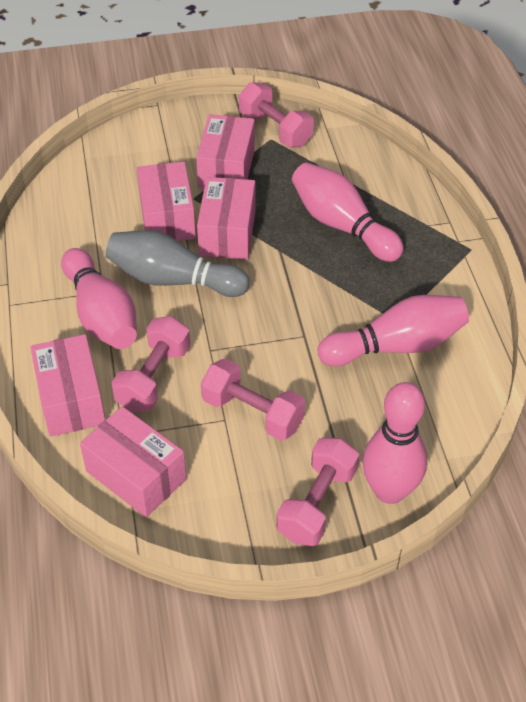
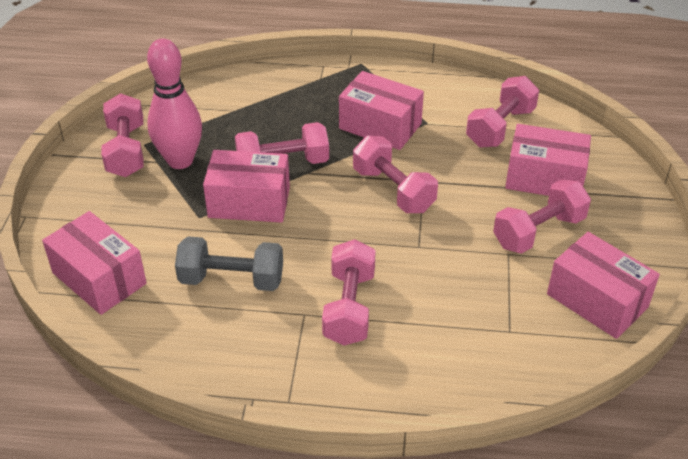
grey bowling pin: [106,230,250,297] = 1 -> none = 0
grey dumbbell: none = 0 -> [175,236,283,291] = 1
pink bowling pin: [61,248,137,349] [292,162,404,262] [318,295,469,366] [362,382,427,504] = 4 -> [147,38,202,169] = 1
pink dumbbell: [111,316,190,412] [201,358,305,441] [239,82,314,147] [277,437,359,546] = 4 -> [101,93,143,177] [235,122,329,164] [322,239,376,346] [353,136,438,213] [466,76,539,148] [493,179,591,254] = 6

